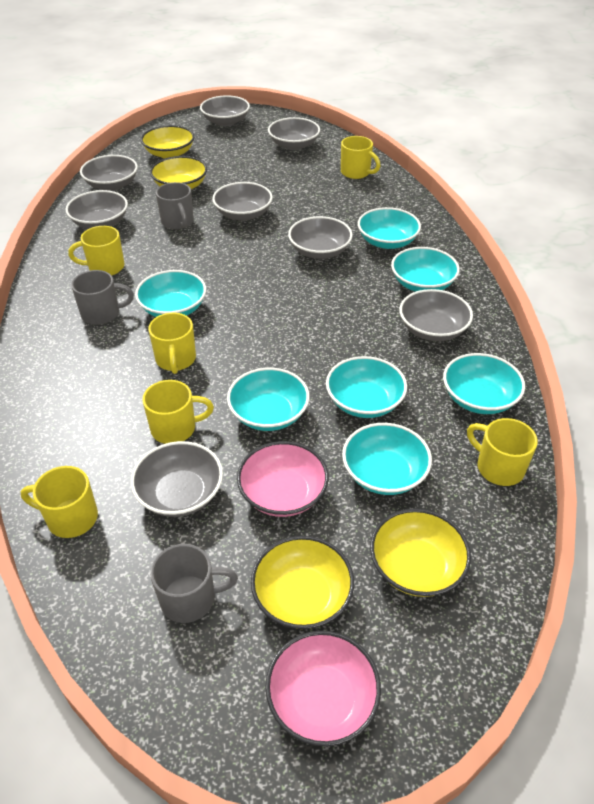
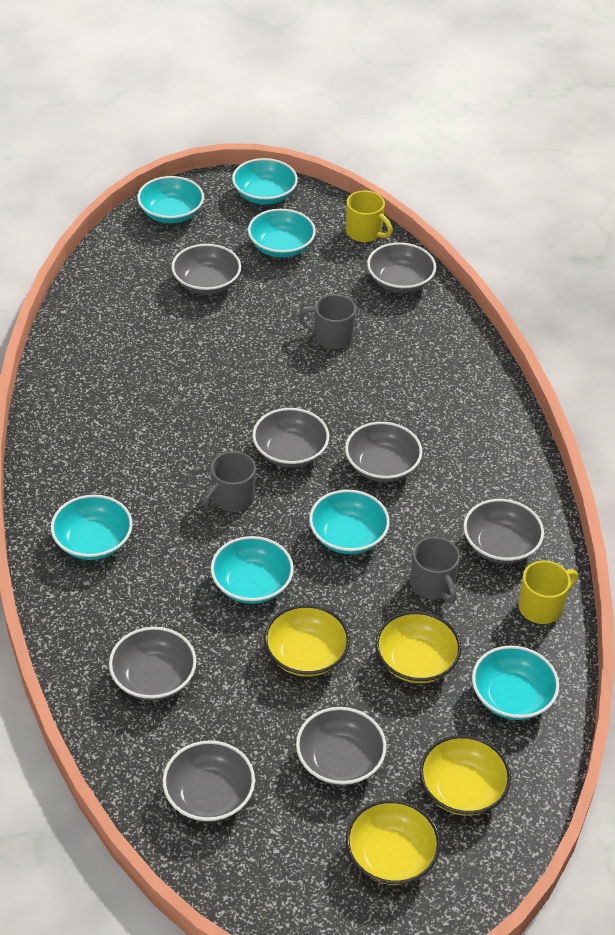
pink bowl: [237,441,329,517] [265,631,381,746] = 2 -> none = 0
yellow mug: [21,466,98,538] [68,226,125,275] [142,380,214,444] [148,313,196,374] [341,136,380,179] [467,418,538,486] = 6 -> [346,191,393,242] [518,561,578,624] = 2

